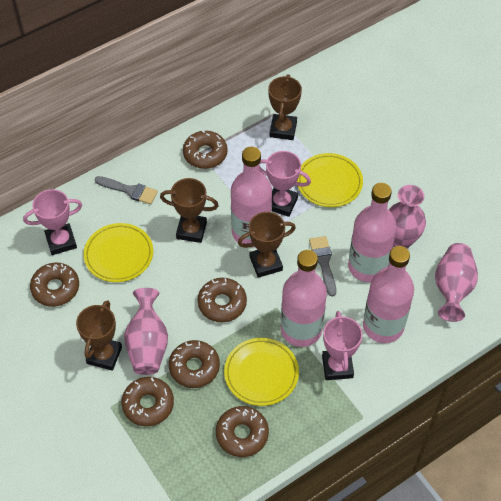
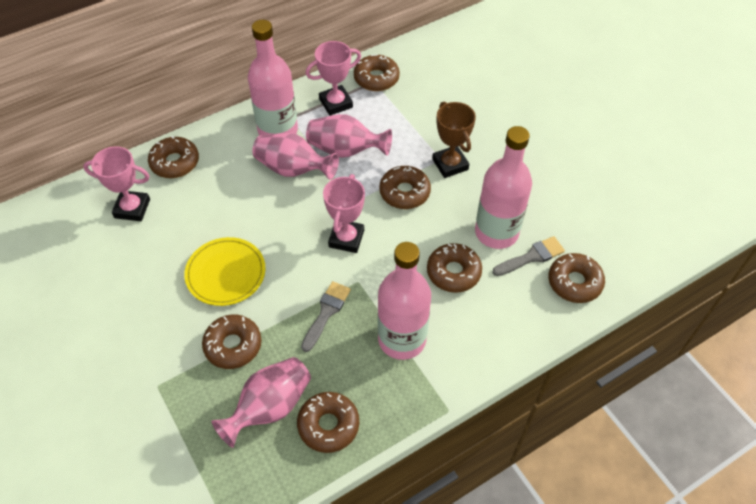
brown donut: [30,263,79,307] [122,377,174,426] [169,340,220,388] [183,130,228,169] [198,278,247,323] [216,406,269,457] = 6 -> [148,136,199,178] [202,314,261,369] [297,392,359,453] [354,54,400,91] [380,166,431,209] [427,243,482,293] [548,253,605,303] = 7
brown trophy: [76,300,122,371] [160,178,219,243] [238,212,296,278] [268,74,302,140] = 4 -> [432,102,476,178] = 1
pink bottle: [231,147,272,247] [281,250,327,347] [348,183,397,282] [363,246,414,343] = 4 -> [248,20,298,136] [378,242,431,360] [475,126,532,249] = 3
yellow plate: [84,223,153,282] [224,338,299,406] [297,153,363,207] = 3 -> [184,237,266,306] = 1

